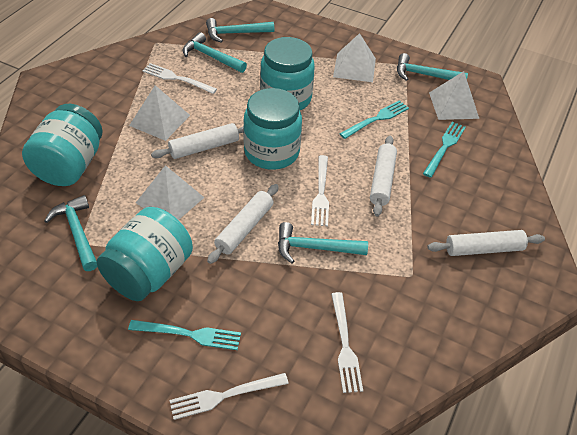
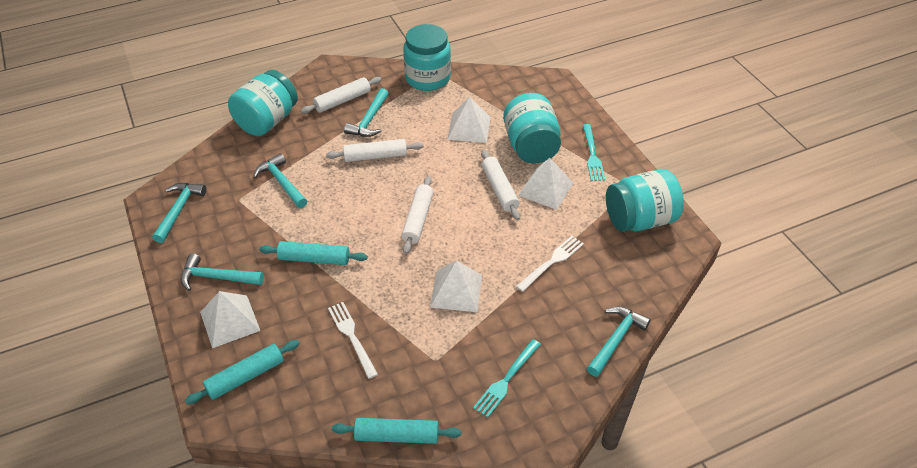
turquoise fork: [128,320,241,350] [340,100,409,139] [423,122,466,178] = 3 -> [473,339,541,418] [583,124,605,181] = 2
turquoise rolling pin: none = 0 -> [185,340,300,404] [259,241,368,265] [332,418,461,444] = 3
white fork: [142,63,217,94] [170,373,289,420] [311,155,329,226] [331,292,363,393] = 4 -> [328,302,378,379] [516,236,584,292] = 2

